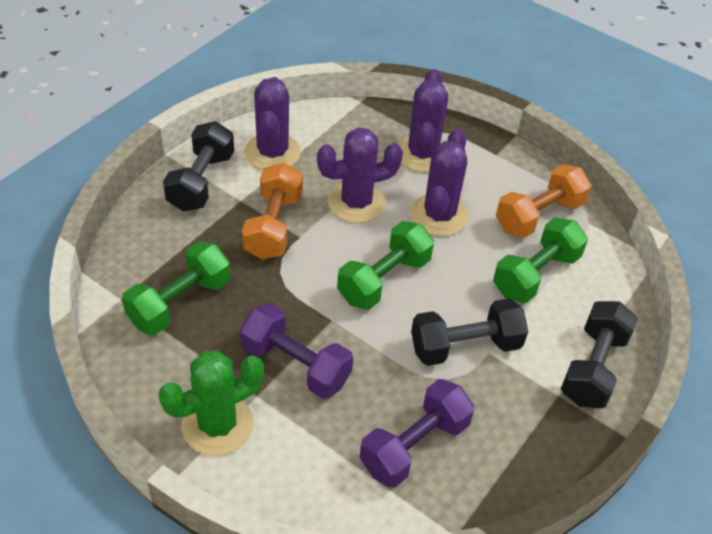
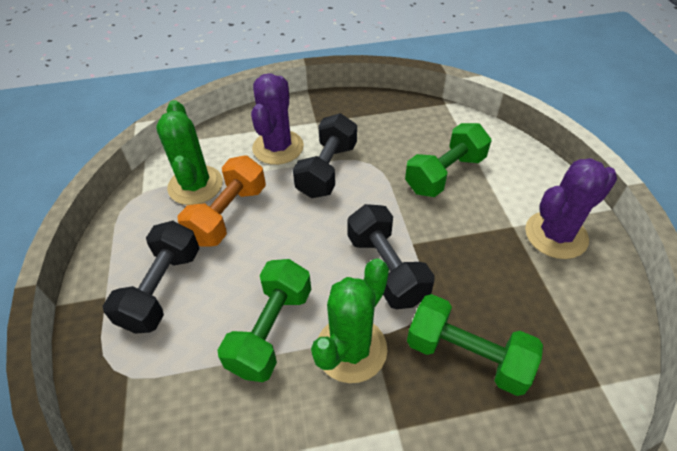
green cactus: [158,350,264,456] = 1 -> [156,100,223,205] [311,259,389,383] = 2
orange dumbbell: [242,163,303,260] [496,164,591,238] = 2 -> [178,155,266,246] = 1
purple cactus: [245,77,301,170] [317,128,403,223] [398,69,448,172] [410,129,469,236] = 4 -> [251,73,304,165] [525,158,617,259] = 2
purple dumbbell: [240,303,353,399] [359,379,475,488] = 2 -> none = 0

